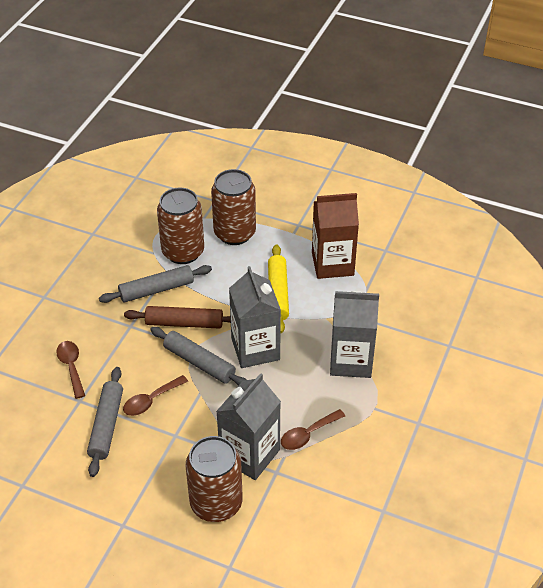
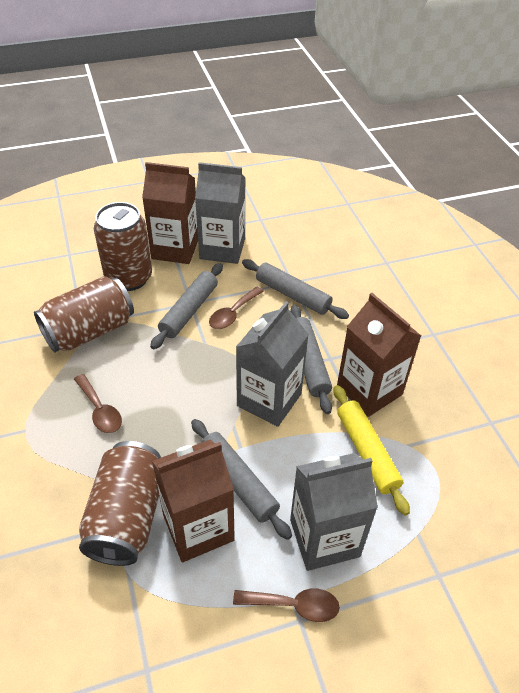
brown carton: [312,193,359,279] = 1 -> [142,162,198,264] [152,440,235,562] [337,293,421,417] = 3
brown rolling pin: [124,306,231,329] = 1 -> none = 0
grey rolling pin: [87,367,123,477] [99,265,212,303] [150,327,246,386] = 3 -> [150,263,223,349] [191,419,292,540] [242,259,349,319] [290,305,332,414] = 4

